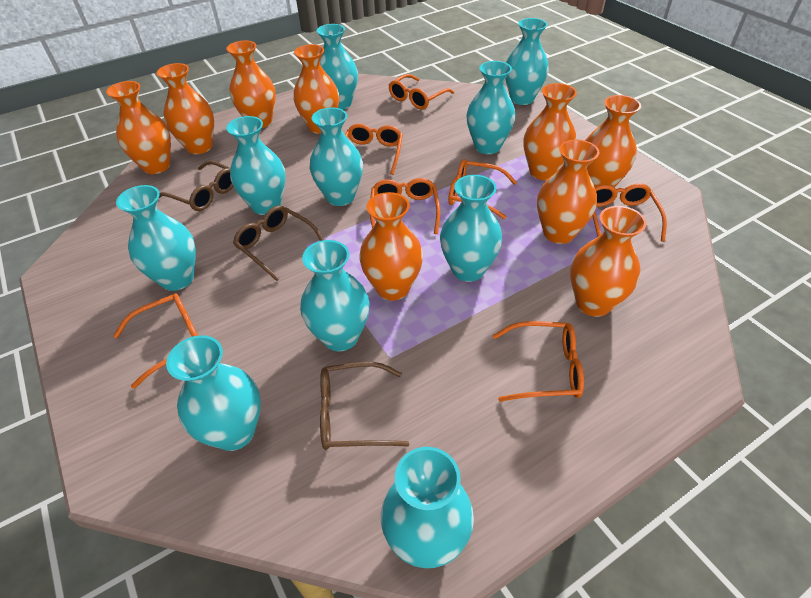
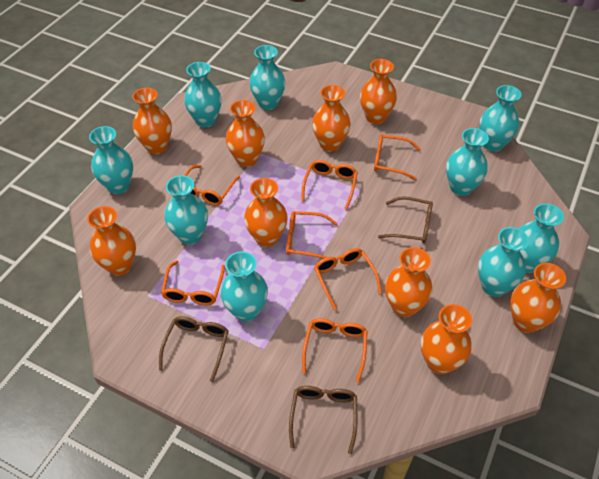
turquoise vase: [116,185,196,291] [166,335,261,451] [226,116,286,215] [300,240,370,351] [310,107,363,206] [317,24,358,110] [381,447,474,568] [440,175,502,282] [466,61,515,154] [505,18,549,105] = 10 -> [89,126,133,194] [164,175,208,244] [184,62,221,127] [221,251,268,322] [249,45,286,110] [446,128,489,196] [478,227,529,297] [479,85,522,152] [519,203,564,273] = 9

